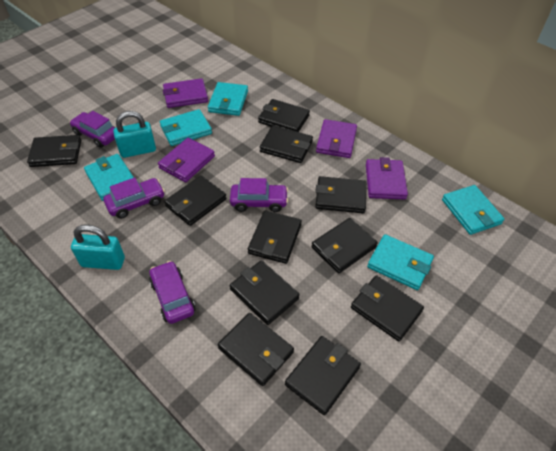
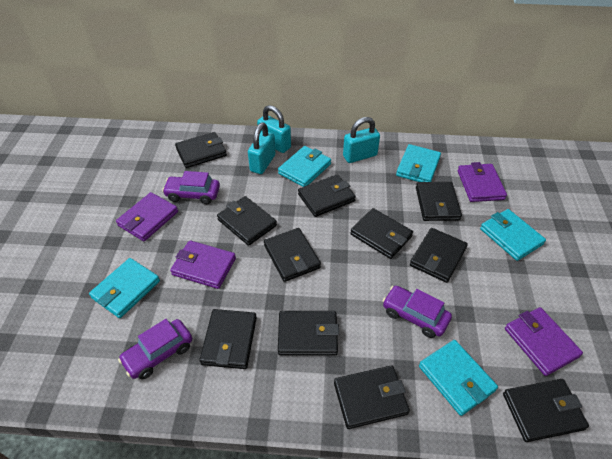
purple car: [70,111,115,148] [103,177,165,219] [149,261,195,324] [230,178,288,212] = 4 -> [118,319,192,379] [162,171,220,204] [383,286,452,338] = 3
turquoise padlock: [71,224,125,270] [113,111,156,158] = 2 -> [248,123,276,174] [257,105,291,153] [343,117,380,163] = 3

